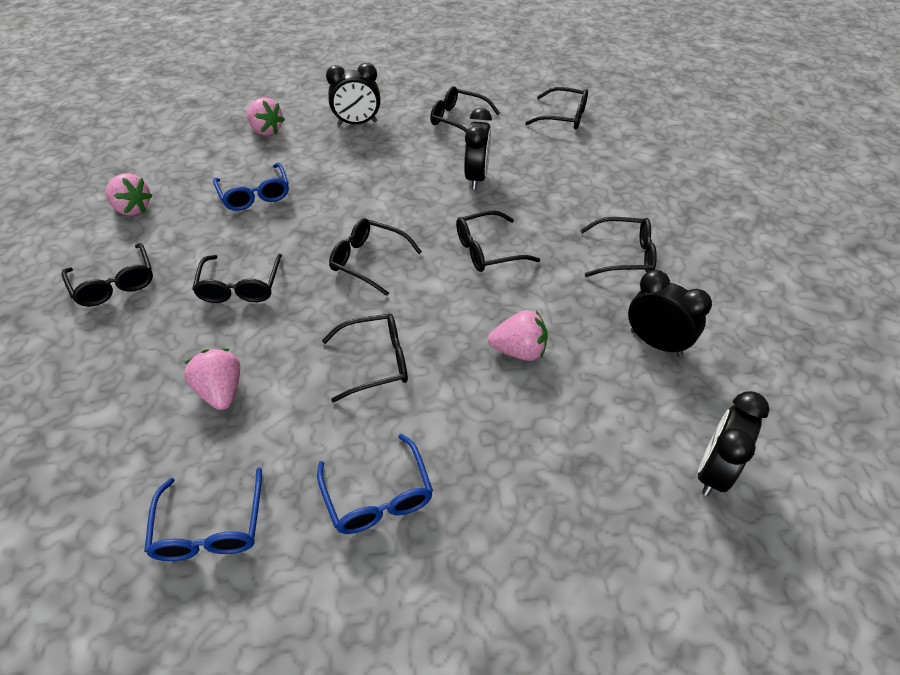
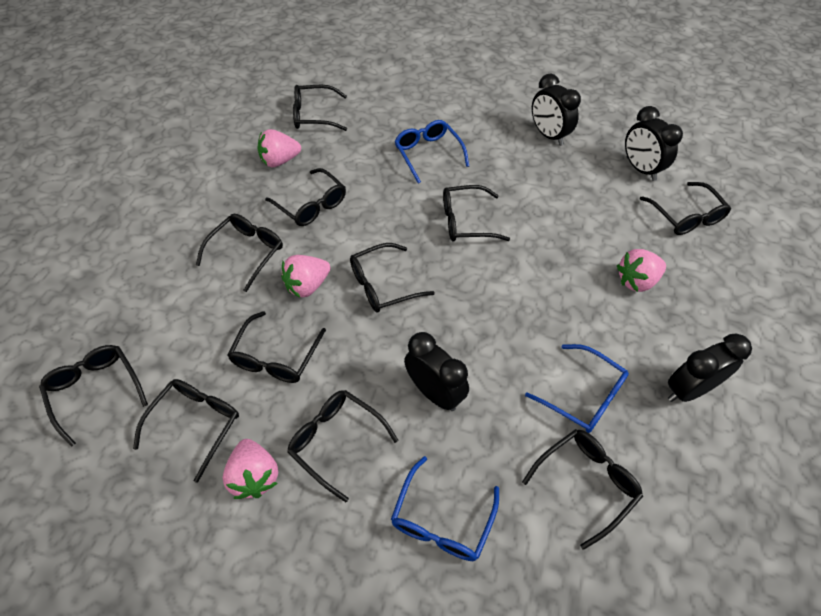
black glasses: [62,243,153,307] [192,254,282,303] [322,313,408,402] [329,218,422,296] [430,86,500,132] [456,210,541,272] [525,87,588,130] [580,217,657,277] = 8 -> [39,345,148,447] [133,379,239,483] [196,214,283,292] [228,311,326,383] [265,168,346,226] [287,390,398,502] [293,85,347,131] [350,243,435,312] [443,185,510,242] [522,429,643,550] [640,182,731,235] = 11

